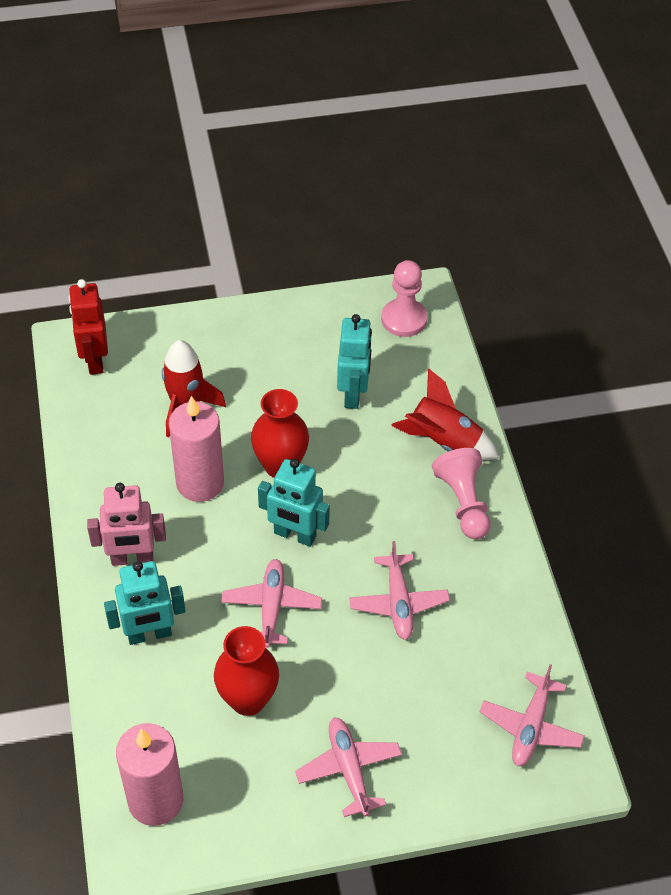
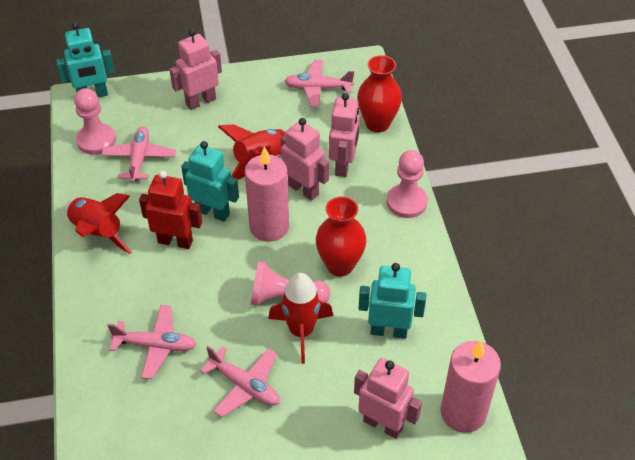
pink pawn: [381,260,427,337] [432,448,491,539] = 2 -> [74,88,116,155] [251,260,330,306] [387,150,428,218] = 3
pink robot: [87,483,166,566] = 1 -> [169,29,222,110] [281,118,329,201] [329,93,360,177] [354,358,422,439] = 4
red rocket: [162,340,226,437] [391,369,499,460] = 2 -> [65,193,132,254] [218,124,286,180] [268,273,333,364] = 3

